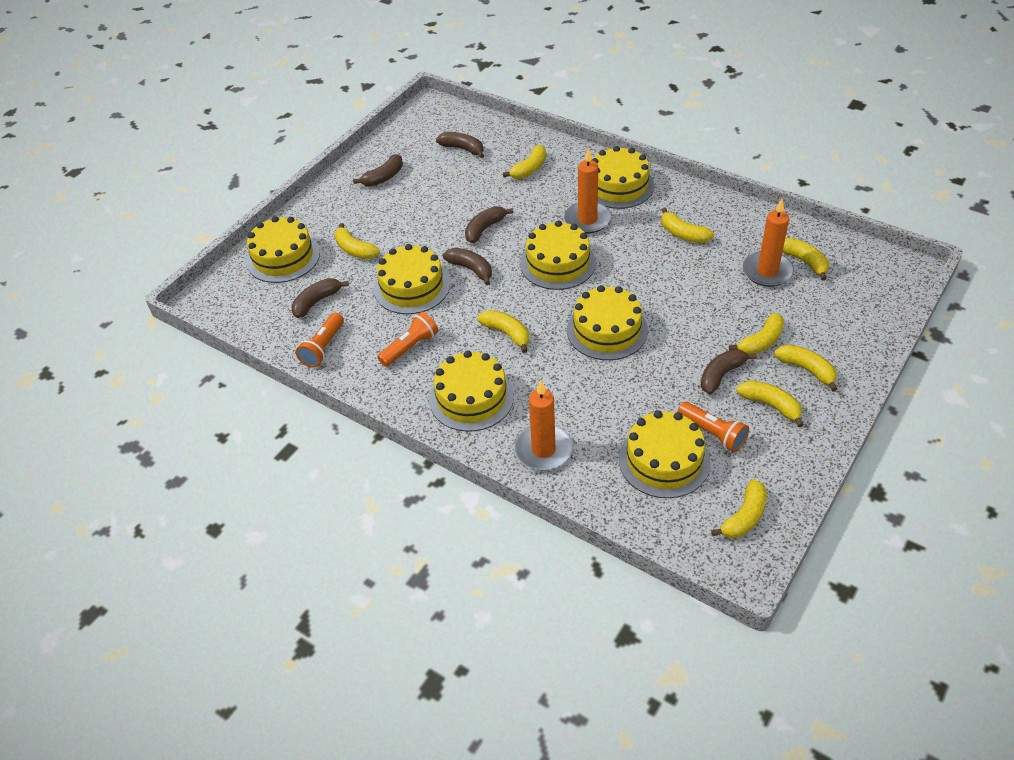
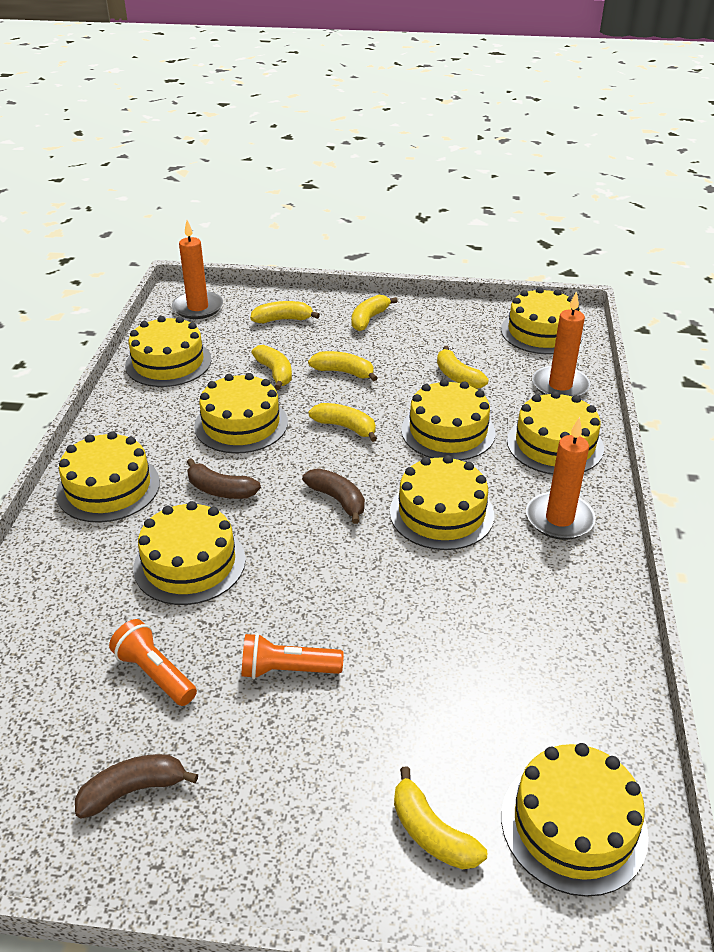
brown banana: [291,278,349,318] [353,154,403,187] [436,132,484,158] [443,248,492,285] [465,206,513,243] [701,349,757,394] = 6 -> [75,754,198,819] [187,458,261,499] [302,469,365,524] = 3
orange flashlight: [296,313,344,367] [377,312,438,367] [677,402,749,453] = 3 -> [109,619,197,706] [242,633,344,679] = 2
yellow banana: [335,223,380,259] [477,310,529,353] [503,145,546,179] [661,208,714,243] [711,479,767,538] [729,313,784,354] [736,380,804,427] [774,344,837,391] [783,238,829,281] = 9 -> [251,301,320,323] [251,345,292,390] [308,351,377,382] [308,403,377,442] [352,295,398,331] [394,767,487,869] [437,346,489,389] = 7
yellow cake: [246,216,320,283] [374,244,450,314] [429,350,514,432] [520,220,596,290] [567,285,648,360] [592,146,654,209] [619,410,710,498] = 7 -> [56,431,160,523] [125,316,212,387] [133,501,246,605] [194,373,288,453] [390,455,494,550] [401,379,495,461] [501,287,583,354] [501,743,649,897] [507,391,604,475] = 9

